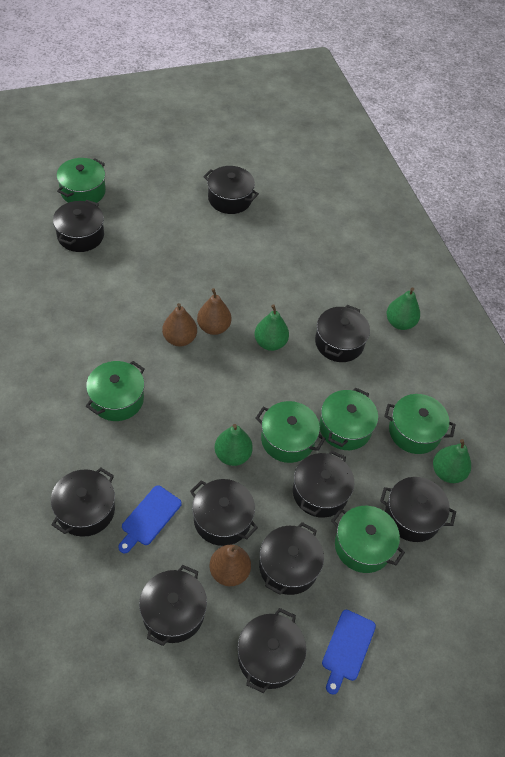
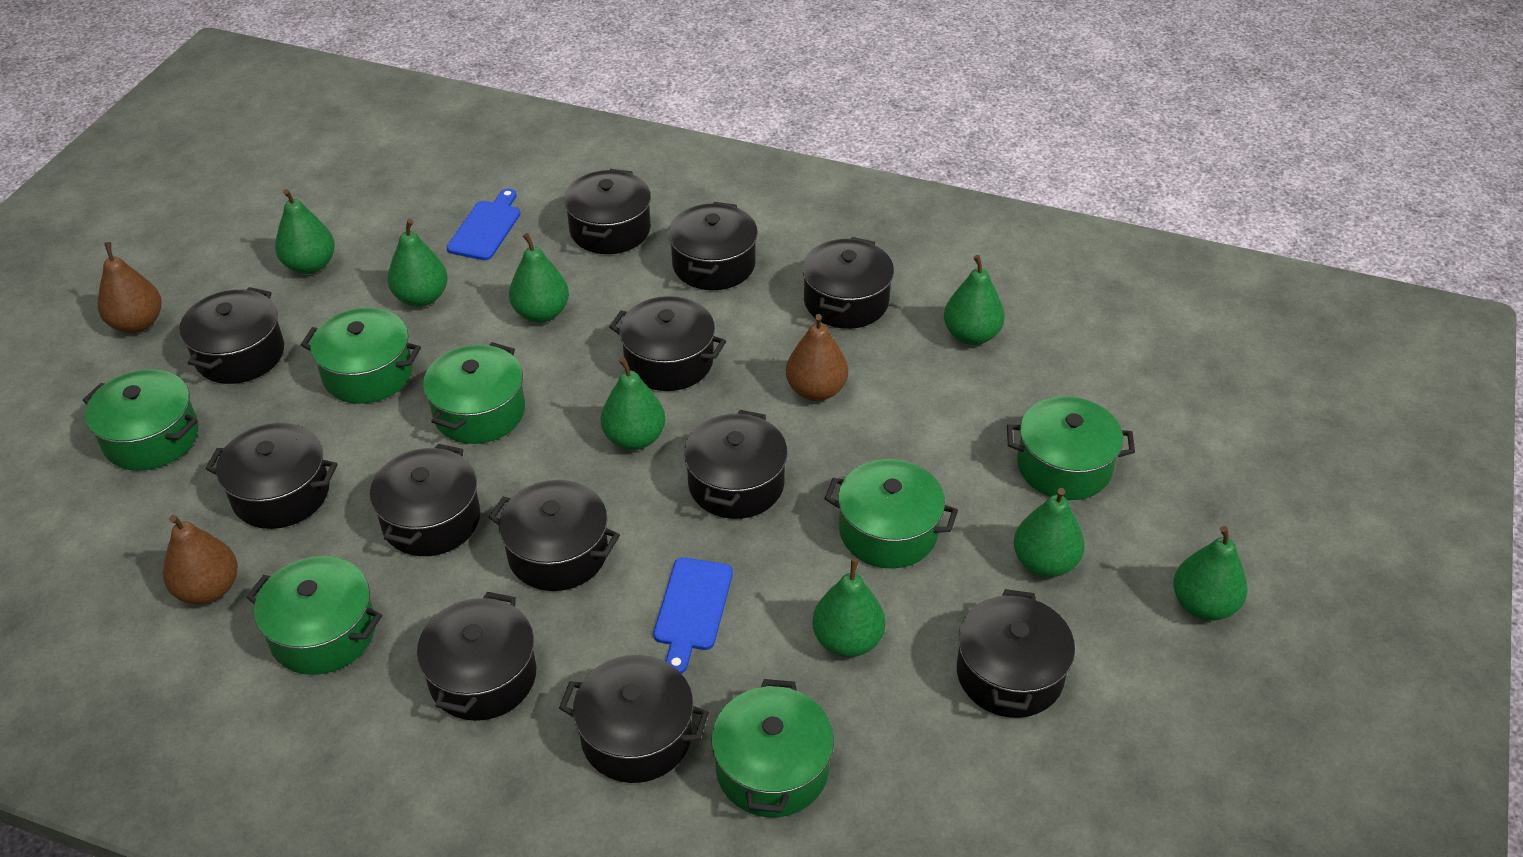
black pot: [51,468,115,537] [53,200,104,252] [139,565,207,646] [190,479,258,546] [203,166,259,214] [238,608,306,693] [259,522,324,595] [293,450,354,518] [315,305,370,362] [380,477,456,542] = 10 -> [179,287,284,384] [206,423,337,529] [370,444,480,556] [417,592,536,721] [489,480,620,591] [559,655,709,783] [564,169,651,254] [609,296,726,391] [668,202,758,290] [684,410,788,519] [802,237,894,329] [957,589,1075,718] = 12
green pear: [215,424,253,466] [255,304,289,351] [387,288,420,330] [433,439,471,483] = 4 -> [275,189,335,274] [387,219,448,307] [509,233,569,323] [601,358,666,450] [812,558,885,657] [944,255,1005,345] [1014,488,1085,577] [1173,526,1248,621] = 8
green pot: [57,158,106,203] [86,361,145,421] [255,401,326,463] [319,387,378,450] [331,506,405,573] [384,394,456,454] = 6 -> [83,369,198,471] [246,556,382,675] [301,308,421,404] [423,342,525,444] [711,679,834,817] [824,459,958,568] [1007,396,1135,500] = 7

